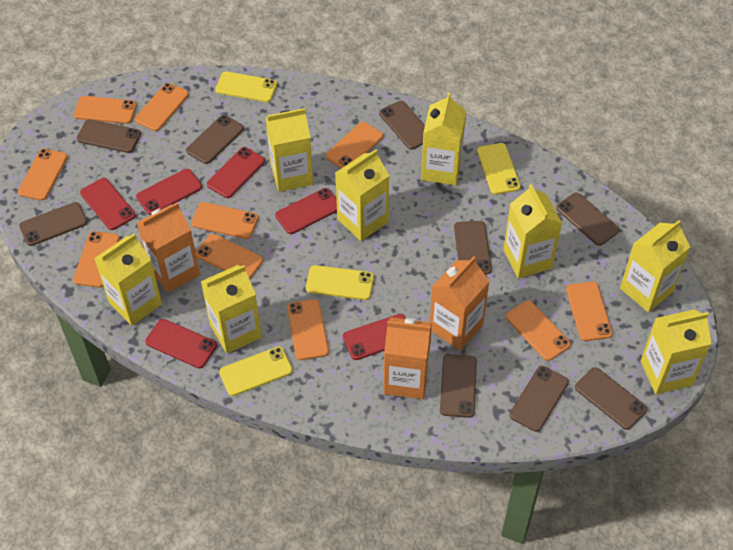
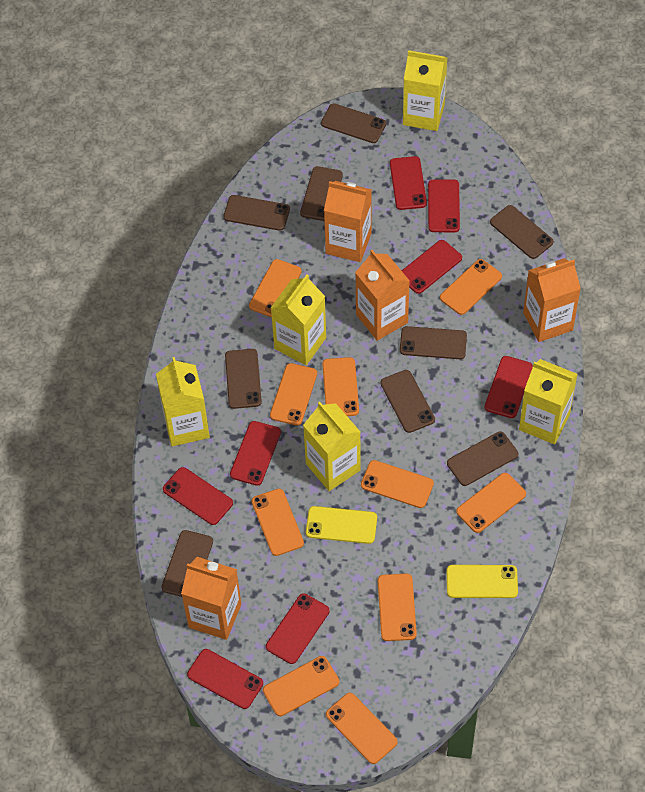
orange carton: [137,202,200,293] [384,317,432,399] [430,256,490,350] = 3 -> [181,557,241,640] [324,181,372,262] [355,250,410,341] [523,258,581,342] = 4
red phone: [80,178,136,230] [136,169,202,215] [145,319,217,368] [207,147,265,198] [275,188,337,234] [343,314,406,360] = 6 -> [163,467,233,525] [187,649,263,709] [230,421,281,486] [266,593,329,664] [390,156,427,210] [402,240,462,294] [428,180,460,232] [485,356,533,418] = 8
yellow carton: [94,233,162,326] [201,265,262,354] [265,108,313,192] [335,149,390,241] [421,93,466,185] [503,184,562,278] [620,220,690,312] [641,309,711,394] = 8 -> [156,357,210,446] [271,275,326,365] [303,402,361,491] [403,50,447,131] [519,359,578,444] = 5
yellow phone: [215,71,277,102] [219,346,293,396] [306,265,374,300] [477,143,521,195] = 4 -> [306,506,377,544] [447,565,518,598] = 2

